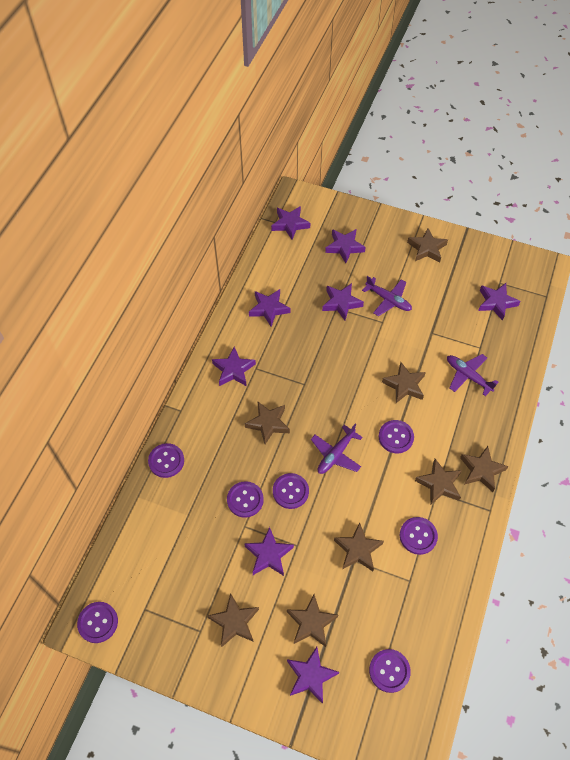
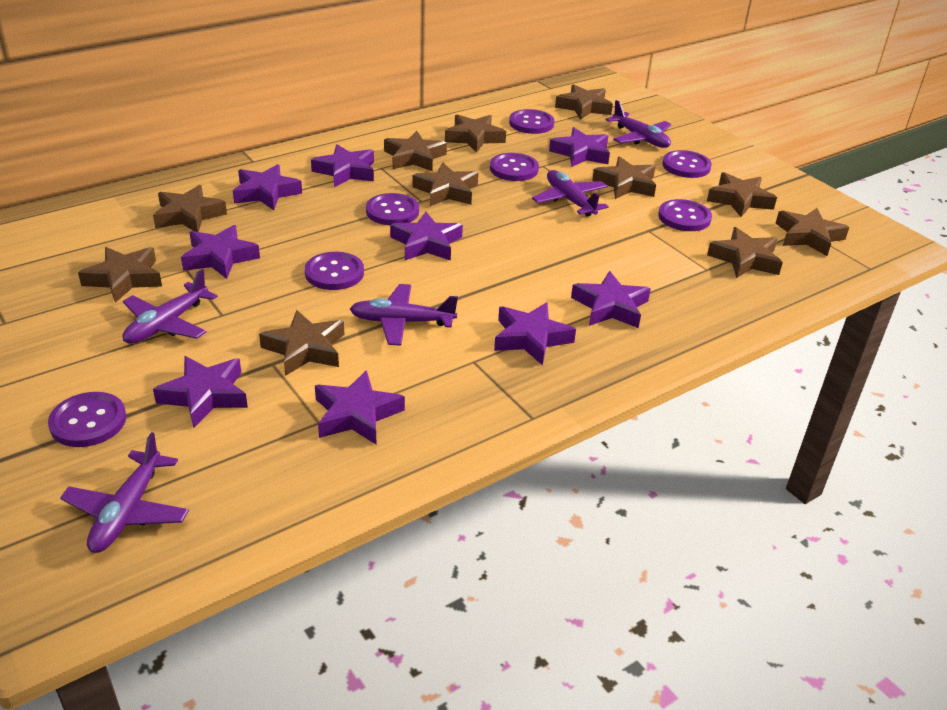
brown star: [208,593,259,647] [245,402,290,444] [287,594,338,647] [334,522,384,571] [382,362,426,403] [407,228,448,263] [415,459,462,505] [460,446,508,492] = 8 -> [78,247,162,303] [153,185,227,232] [259,310,344,376] [384,131,447,171] [412,163,478,206] [445,114,506,153] [555,84,613,120] [592,156,656,199] [707,172,777,217] [707,227,783,278] [775,208,849,256] = 11
purple plane: [311,424,363,474] [362,276,412,316] [447,354,498,396] = 3 -> [60,432,189,553] [122,269,218,344] [350,284,458,346] [532,170,609,217] [605,100,672,148] = 5
purple star: [212,347,256,386] [244,527,294,576] [249,289,291,327] [271,206,310,240] [287,647,339,704] [322,283,364,320] [325,229,366,263] [478,283,521,321] = 8 -> [153,356,248,428] [181,225,260,279] [233,164,302,210] [311,144,374,188] [315,370,405,445] [390,212,463,261] [494,302,576,365] [549,127,610,167] [571,271,651,328] = 9

